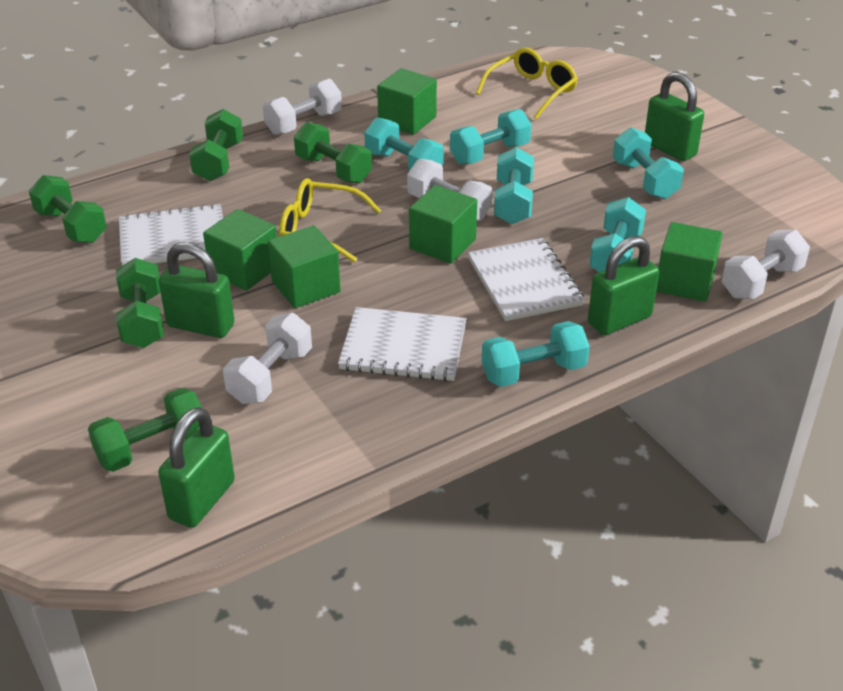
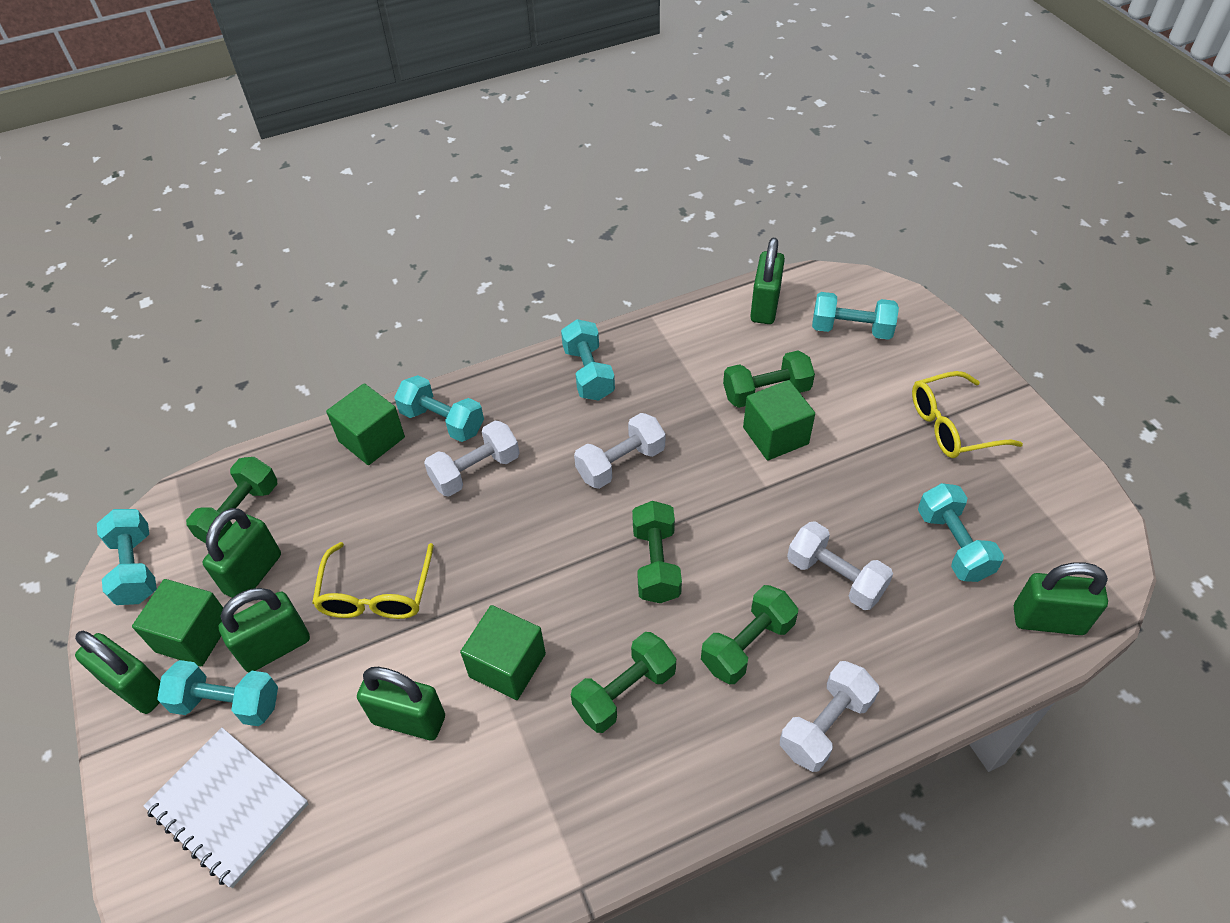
green cube: [203,209,277,291] [268,225,341,308] [377,68,437,135] [409,185,477,264] [656,222,723,302] = 5 -> [132,579,223,666] [326,383,405,465] [460,605,546,700] [743,380,815,461] = 4
green padlock: [158,407,235,528] [159,242,234,338] [588,236,659,335] [645,72,704,161] = 4 -> [75,631,160,714] [202,508,281,598] [219,588,310,672] [357,667,445,741] [750,238,785,324] [1014,562,1108,635] = 6
white notebook: [119,203,223,266] [338,307,467,381] [468,238,585,321] = 3 -> [144,728,309,888] = 1

